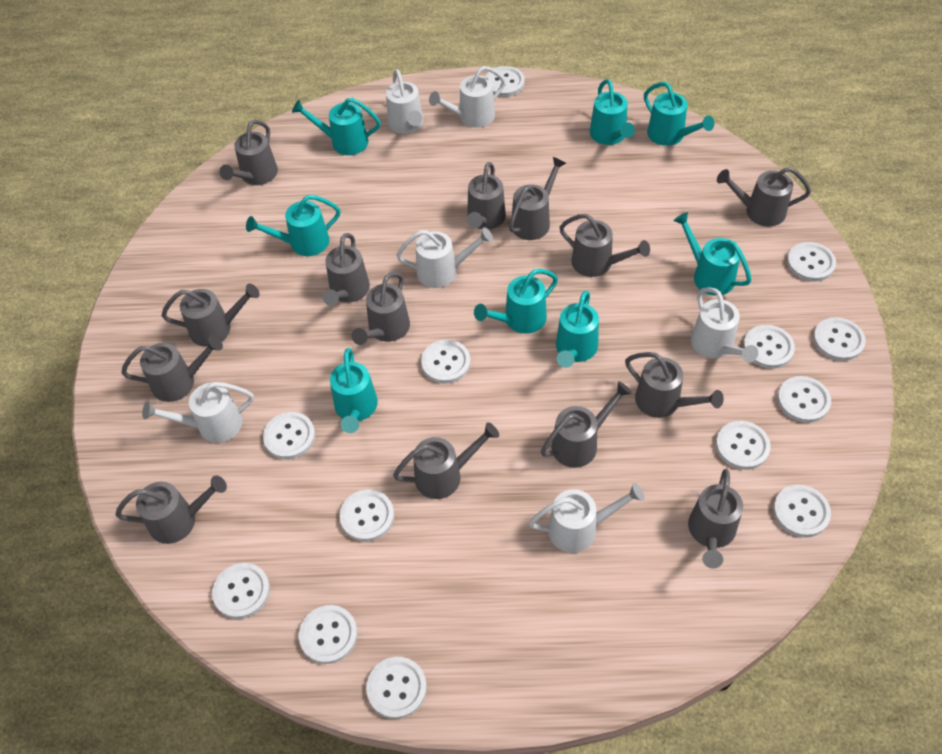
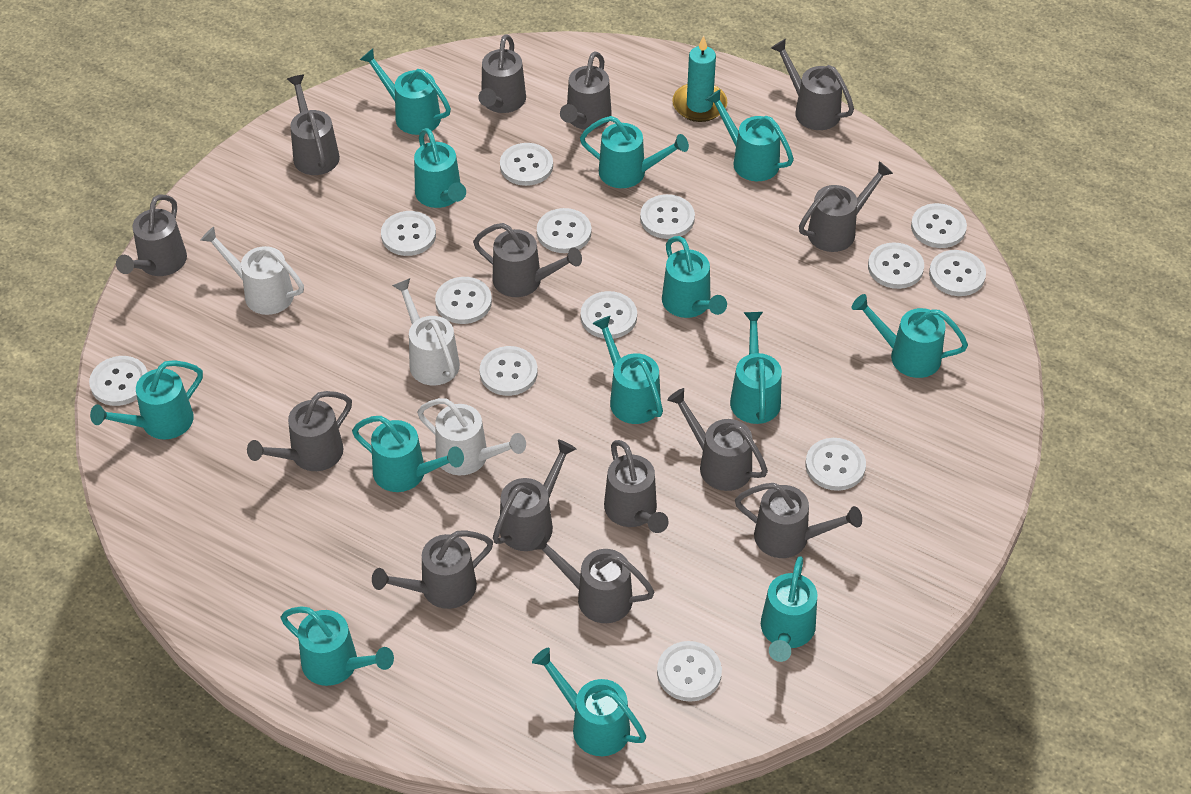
turquoise candle: none = 0 -> [672,36,727,122] = 1
turquoise watering can: [246,195,340,256] [292,98,381,155] [330,348,378,433] [474,269,558,334] [556,290,599,368] [590,79,635,145] [644,82,715,146] [673,212,752,296] = 8 -> [90,360,203,439] [281,606,394,686] [352,416,464,492] [360,48,451,135] [414,128,466,208] [532,648,646,756] [580,116,689,188] [592,315,663,424] [662,236,727,318] [705,89,794,181] [730,312,782,424] [761,556,817,662] [852,294,968,378] = 13
white watering can: [142,382,254,443] [386,69,423,134] [396,227,493,288] [429,66,505,128] [529,483,645,553] [691,287,758,363] = 6 -> [201,227,304,315] [392,278,460,386] [417,398,526,475] = 3

